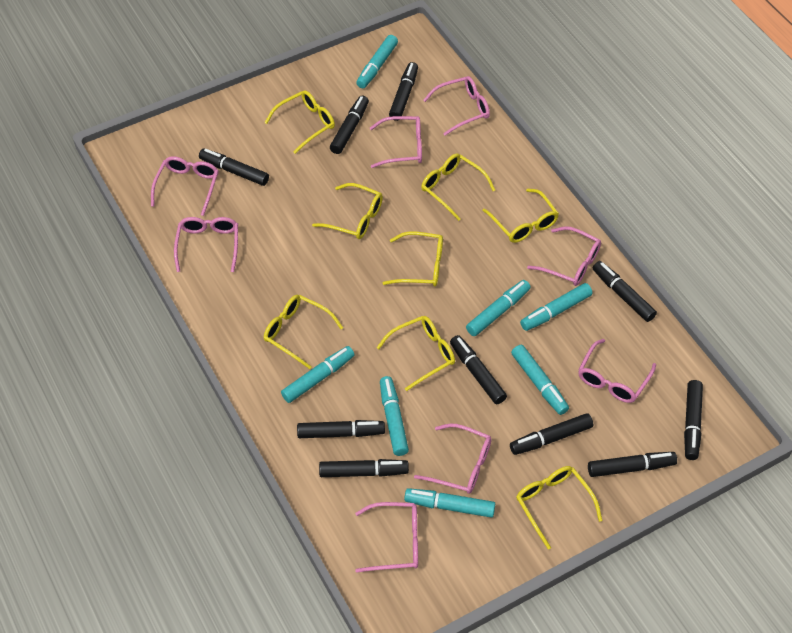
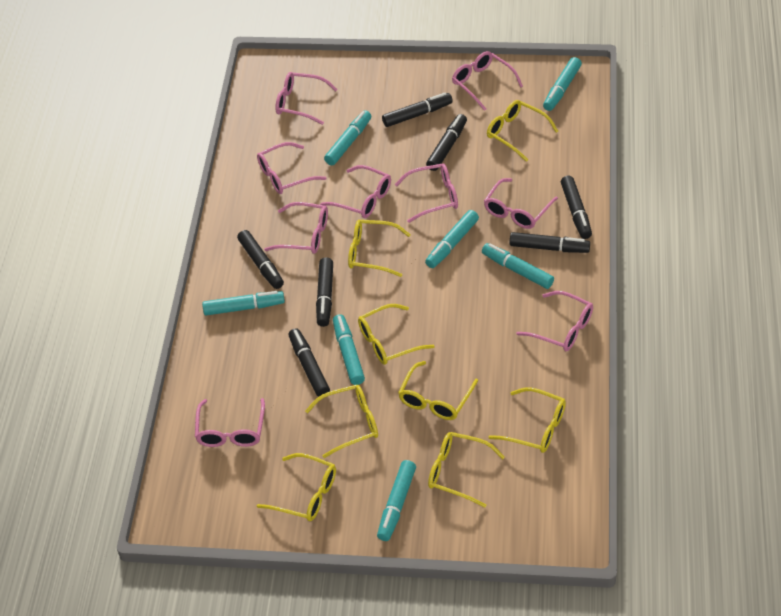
black marker: [199,149,269,186] [297,420,385,438] [319,459,409,477] [330,96,369,154] [389,62,418,121] [450,335,507,404] [510,413,593,455] [588,452,677,477] [593,261,657,322] [684,380,703,460] = 10 -> [237,230,284,289] [289,328,330,397] [316,257,333,327] [382,93,453,127] [426,114,467,171] [509,232,590,253] [561,176,592,239] = 7
pink glasses: [151,156,219,216] [174,217,238,272] [355,502,418,573] [370,116,422,168] [414,424,491,494] [423,76,490,136] [527,226,601,286] [578,339,656,403] = 8 -> [195,398,265,447] [257,142,327,194] [264,202,328,254] [275,72,338,125] [320,165,391,218] [395,163,458,223] [452,51,523,111] [484,178,558,229] [516,291,593,351] = 9

